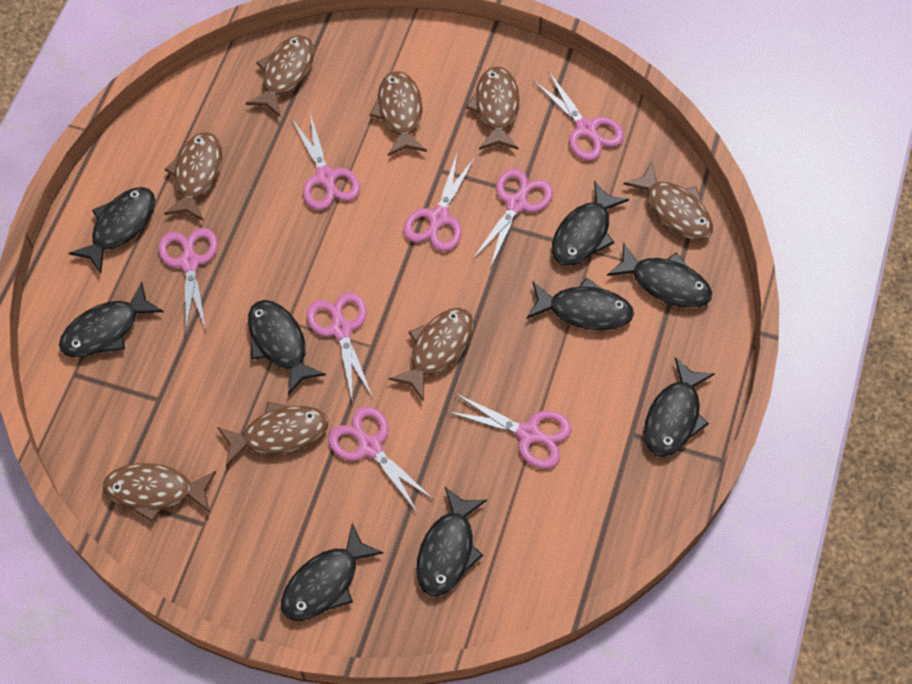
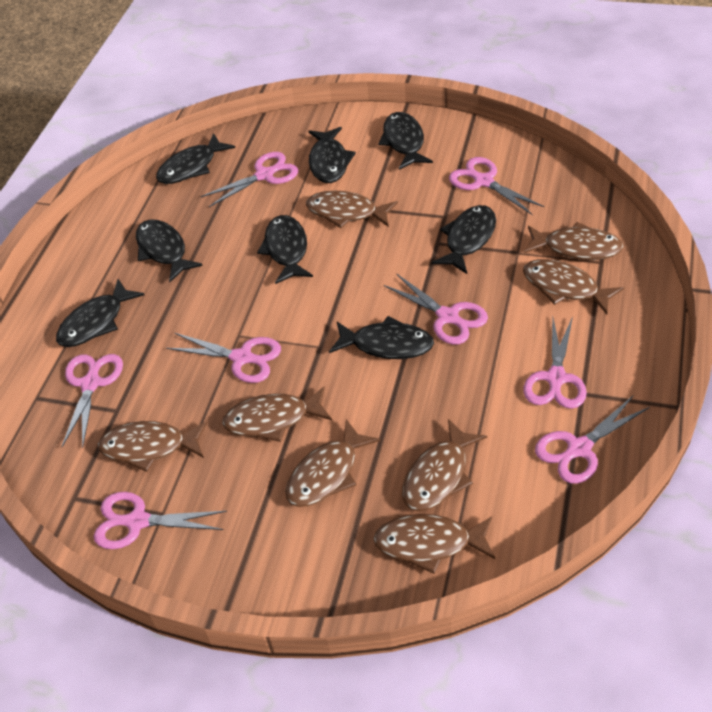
black fish: [59,281,164,357] [69,187,155,274] [248,300,326,395] [281,523,384,621] [416,487,487,596] [527,278,634,330] [552,181,629,266] [607,243,712,308] [644,357,715,457] = 9 -> [56,279,144,347] [136,220,203,282] [156,133,235,184] [257,215,313,284] [308,127,356,183] [329,316,434,359] [378,112,433,170] [432,205,496,274] = 8

